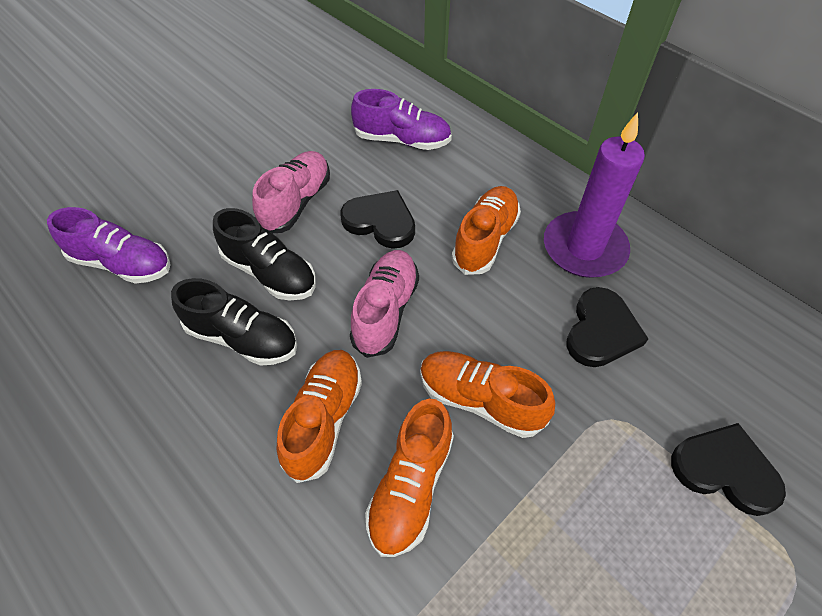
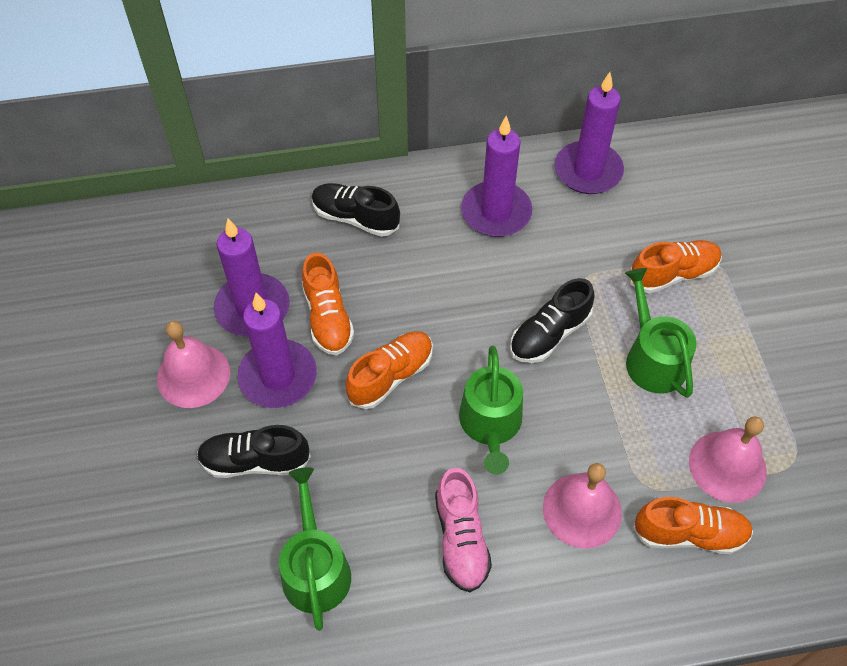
black heart: [340,190,415,249] [567,287,648,367] [671,423,786,516] = 3 -> none = 0
black shoe: [171,278,297,366] [213,208,316,301] = 2 -> [197,425,311,478] [311,183,400,237] [510,278,595,363] = 3
green watering can: none = 0 -> [279,467,351,631] [459,346,523,474] [625,268,696,398] = 3
pink bell: none = 0 -> [157,321,230,408] [543,463,622,548] [689,416,767,503] = 3
pink shoe: [252,151,330,233] [350,250,419,358] = 2 -> [435,468,492,592] = 1
purple candle: [544,112,645,278] = 1 -> [214,218,290,336] [237,293,317,408] [461,116,532,237] [555,72,624,194] = 4
purple shoe: [47,207,171,284] [351,89,452,150] = 2 -> none = 0

